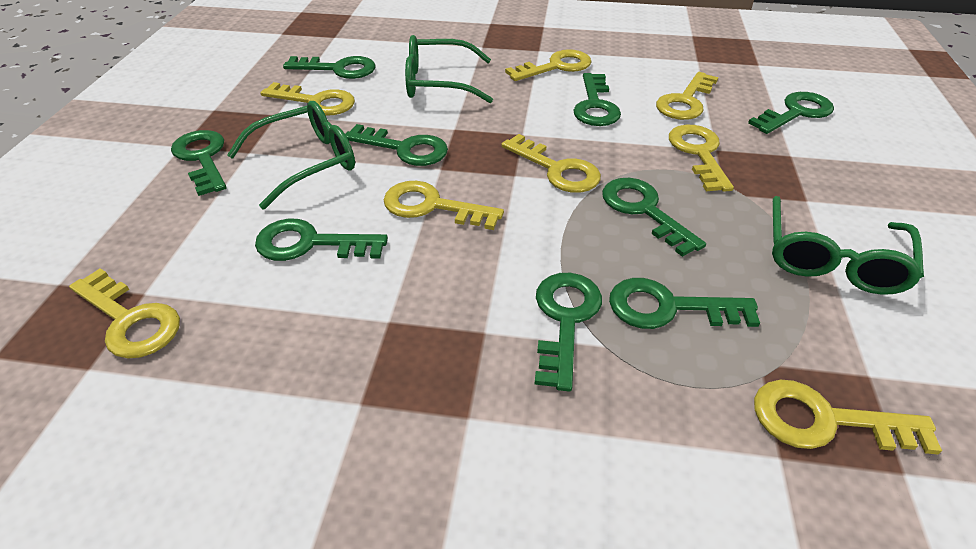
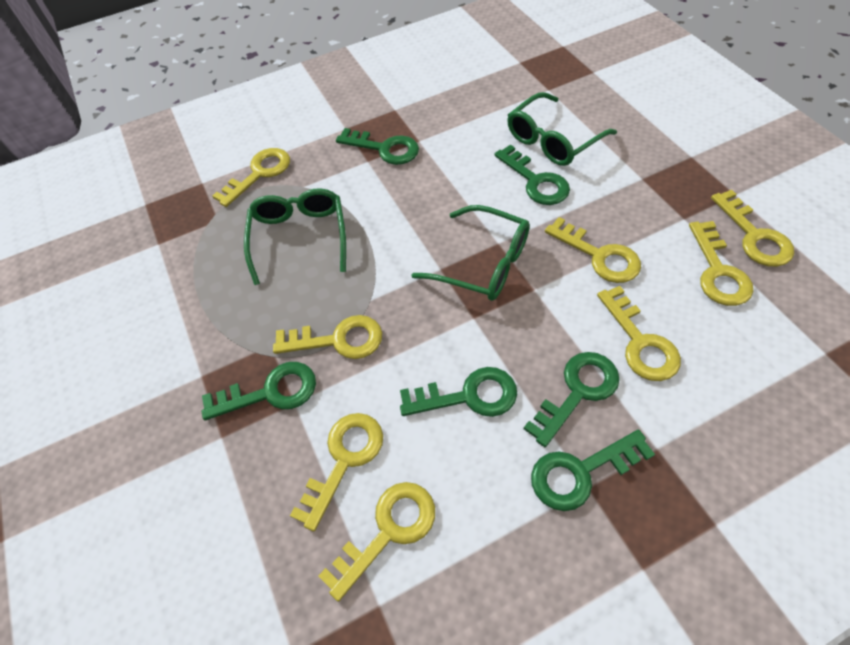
green key: [171,130,226,196] [255,219,388,261] [283,56,375,79] [345,124,448,166] [534,273,602,391] [573,73,621,126] [602,178,706,257] [609,278,760,329] [748,92,834,134] = 9 -> [202,362,316,420] [336,128,419,165] [400,367,517,417] [494,145,570,205] [524,352,620,447] [531,430,655,511] = 6

